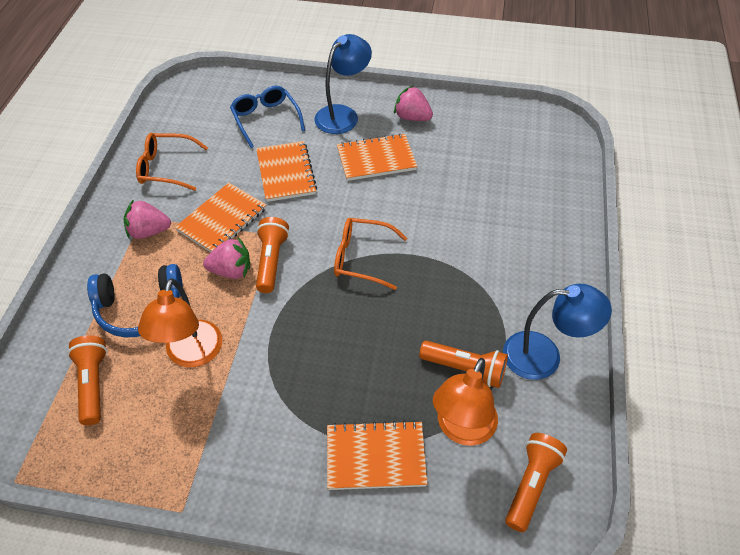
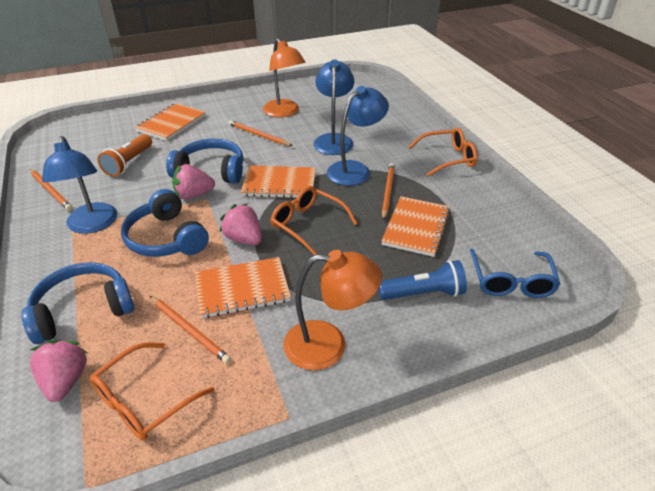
blue flashlight: none = 0 -> [378,260,467,300] = 1
blue headphones: [87,264,183,337] = 1 -> [21,262,134,344] [121,189,209,257] [166,139,243,184] = 3
blue lamp: [314,34,372,134] [503,284,612,380] = 2 -> [42,136,117,234] [313,60,354,155] [327,86,389,186] = 3
orange flashlight: [67,335,107,425] [256,217,289,293] [419,340,508,388] [505,433,567,532] = 4 -> [98,134,152,177] = 1
orange glasses: [136,133,208,191] [334,218,407,290] = 2 -> [90,342,214,440] [271,186,358,255] [409,127,477,177] = 3
orange pencil: none = 0 -> [30,169,72,211] [150,296,231,364] [228,120,293,146] [382,163,395,220] = 4

